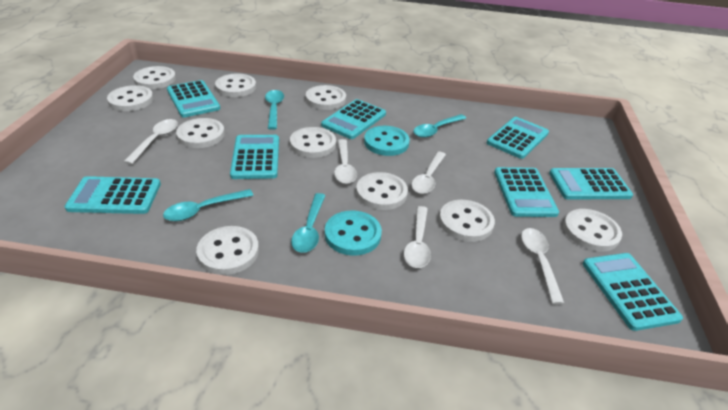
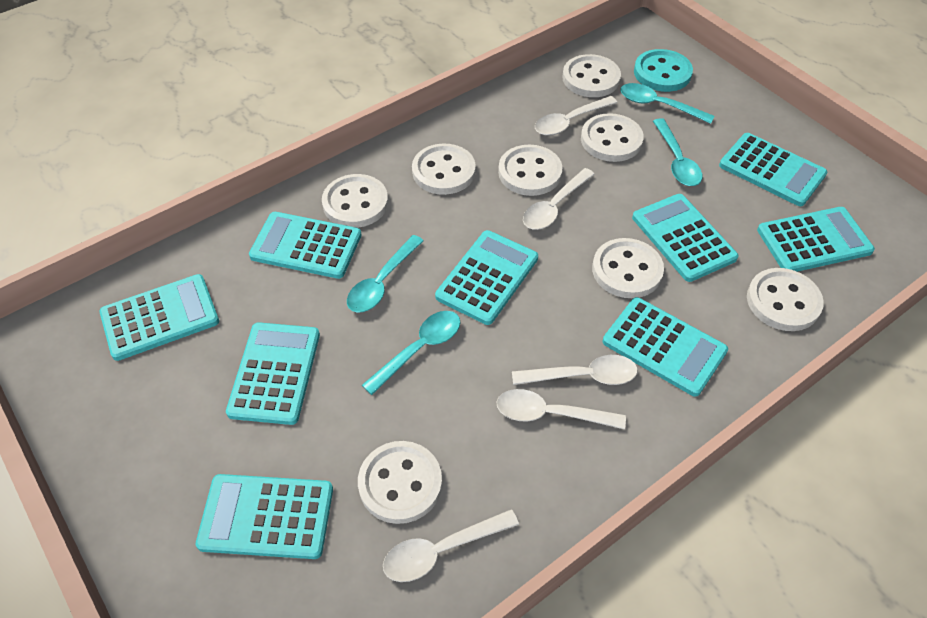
turquoise button: [325,210,382,256] [364,126,410,156] = 2 -> [634,49,693,92] = 1
turquoise calculator: [64,176,161,214] [167,80,220,117] [230,135,279,179] [321,99,386,139] [487,117,549,159] [494,167,559,217] [549,168,633,200] [583,253,683,331] = 8 -> [99,274,219,361] [196,474,333,559] [226,322,320,425] [249,212,361,279] [435,230,538,325] [603,297,728,397] [632,194,739,282] [719,133,827,206] [757,207,875,272] = 9
white button: [107,85,154,111] [133,66,176,89] [176,118,225,148] [196,226,259,275] [215,73,256,97] [290,127,336,158] [306,85,346,110] [356,172,408,210] [439,200,495,242] [563,209,622,251] = 10 -> [322,174,388,228] [358,441,442,524] [412,143,476,195] [498,145,563,196] [562,54,621,97] [581,113,644,162] [592,238,664,298] [747,268,824,331] = 8

